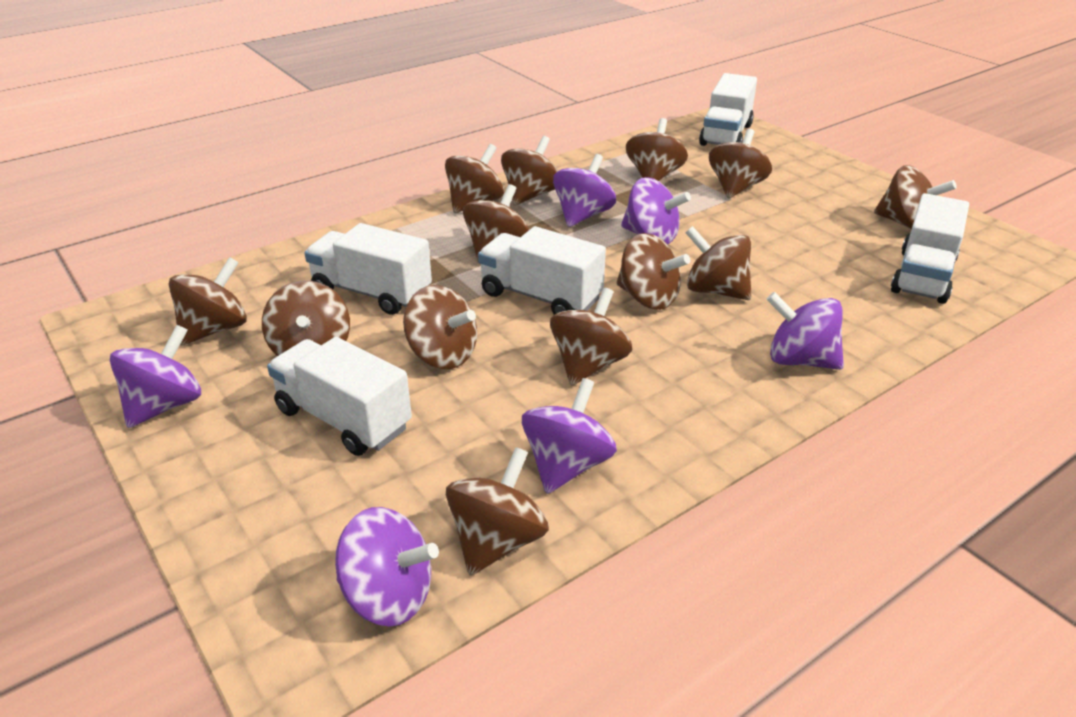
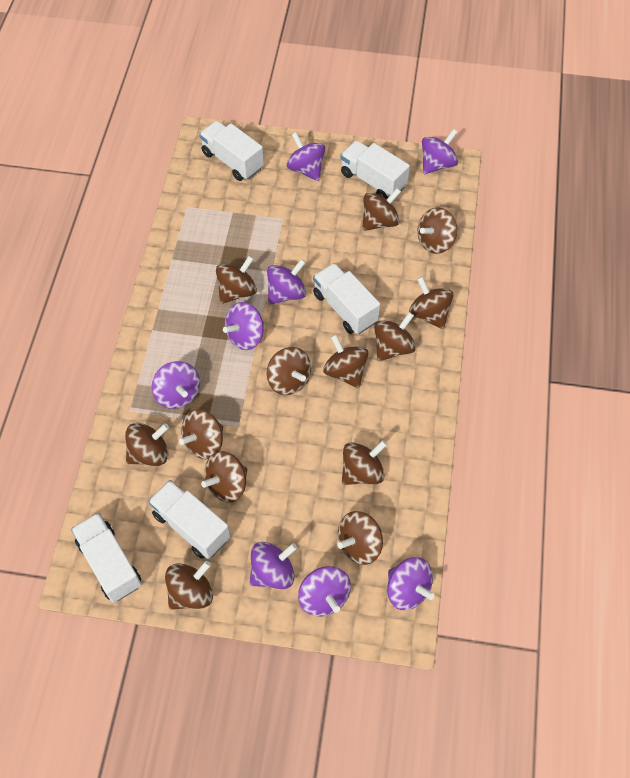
purple spinning top: [110,325,201,428] [335,507,439,627] [522,378,617,494] [553,154,616,227] [621,177,691,244] [766,292,844,370] = 6 -> [152,361,200,409] [223,302,264,350] [249,542,297,589] [267,259,306,305] [286,132,325,181] [298,566,351,616] [387,557,434,610] [422,129,458,174] = 8

